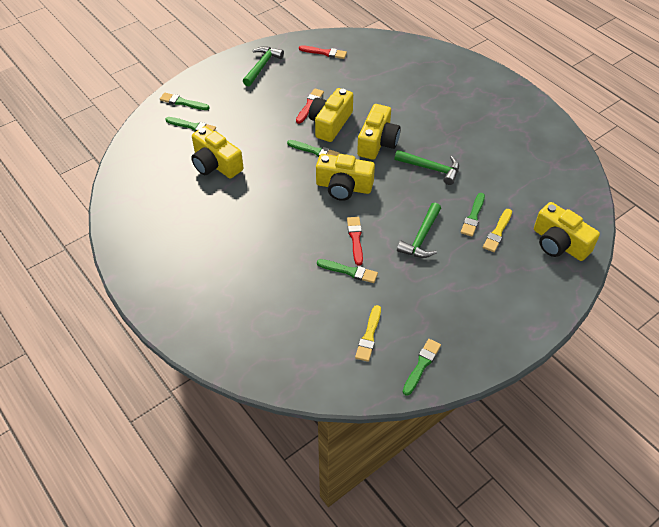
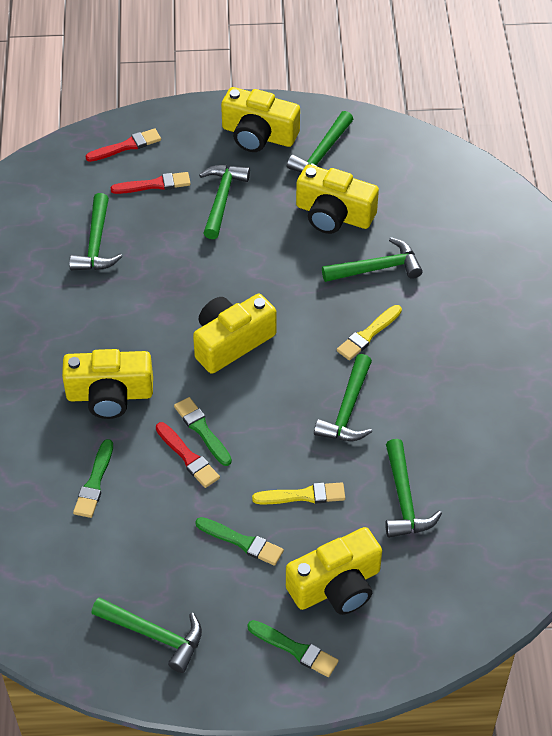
green brush: [160,93,209,110] [166,117,216,132] [287,140,340,157] [317,259,378,283] [403,339,441,396] [461,193,485,236] = 6 -> [73,439,113,518] [174,397,232,466] [195,517,284,566] [247,620,339,677] = 4
green hammer: [243,46,284,86] [394,150,459,185] [397,203,441,258] = 3 -> [69,193,122,271] [91,597,202,673] [199,165,250,239] [287,111,353,172] [314,354,372,441] [322,237,422,282] [385,439,442,538] = 7

